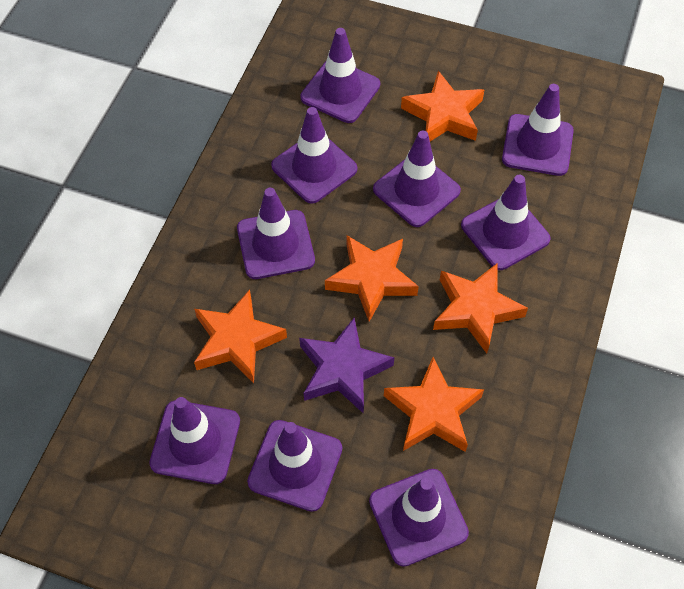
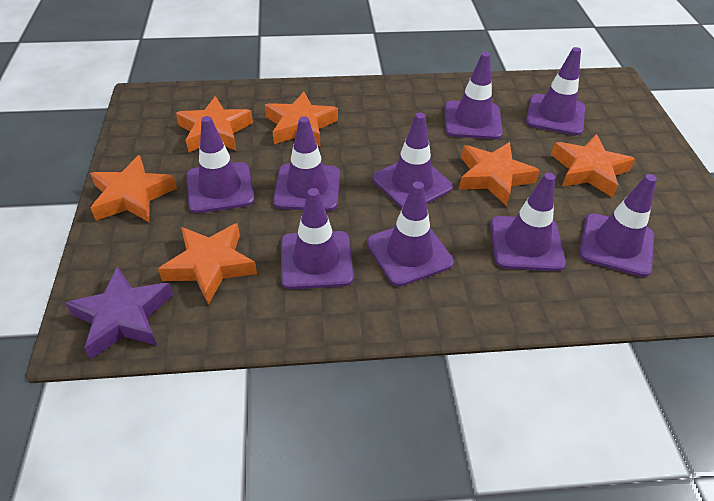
orange star: [194,290,287,383] [325,235,419,322] [384,357,484,452] [401,71,484,141] [433,263,528,353] = 5 -> [90,155,177,222] [158,223,257,305] [176,96,253,152] [265,92,338,146] [459,142,540,206] [551,134,635,198] = 6

